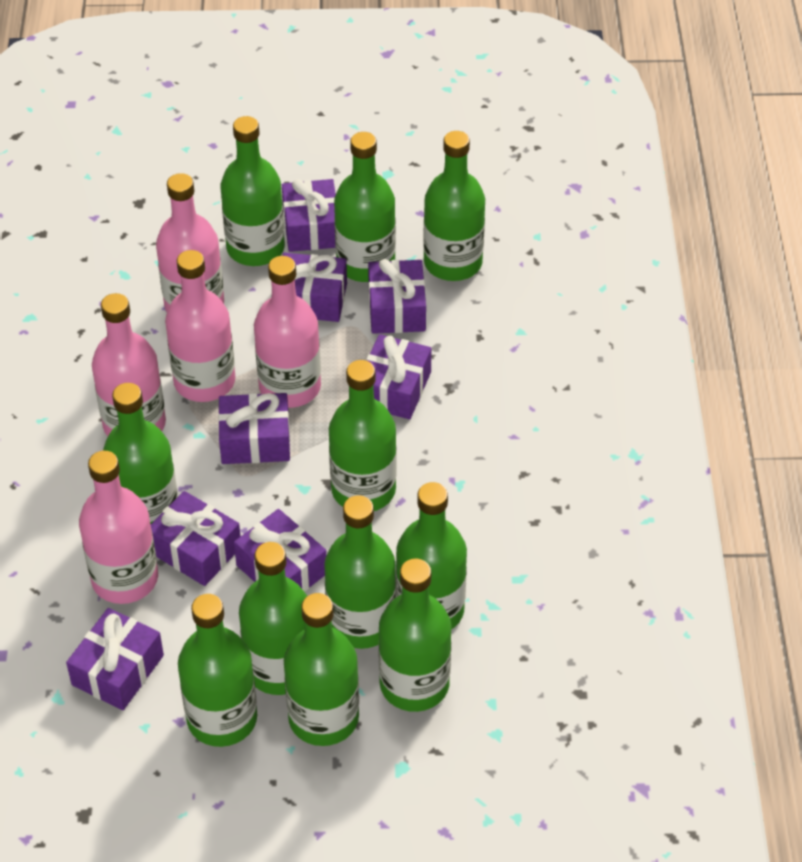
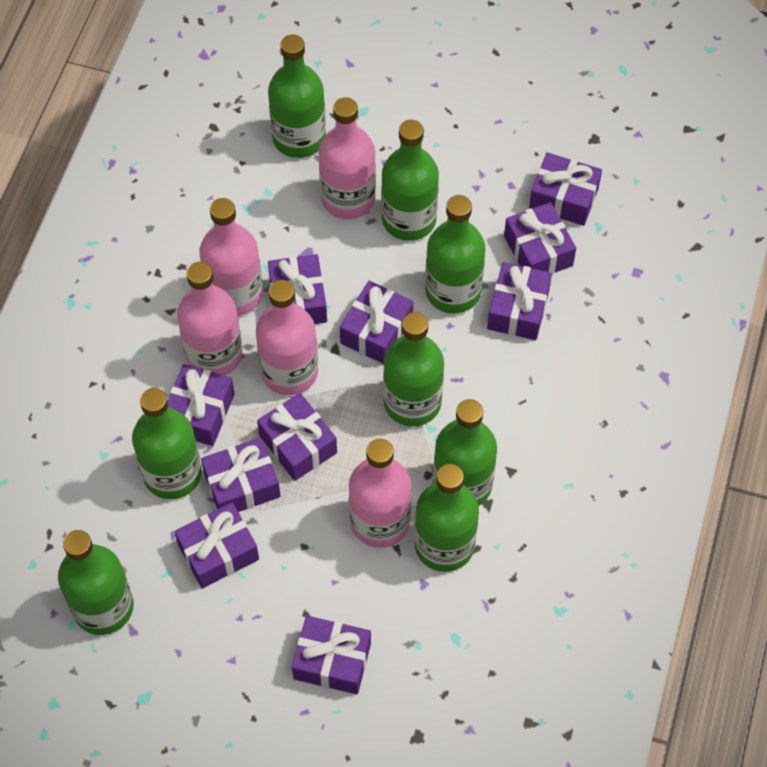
green bottle: [103,383,178,524] [178,594,257,747] [221,116,285,266] [239,542,307,695] [284,593,359,746] [324,495,396,649] [329,360,397,511] [334,132,396,282] [378,559,451,712] [396,482,467,629] [423,131,485,281] = 11 -> [58,530,134,635] [132,388,202,499] [268,34,326,158] [381,120,439,241] [383,312,444,427] [414,464,479,572] [425,195,486,314] [433,399,497,506] = 8
purple gift: [66,608,164,710] [151,491,241,586] [218,393,290,464] [234,509,327,592] [282,179,336,252] [283,252,347,322] [366,334,432,419] [368,259,426,334] = 8 -> [168,364,235,446] [174,502,259,588] [201,438,281,512] [257,393,337,481] [268,254,327,324] [292,616,371,694] [340,281,413,364] [487,262,552,340] [504,202,576,274] [529,153,602,226] = 10

